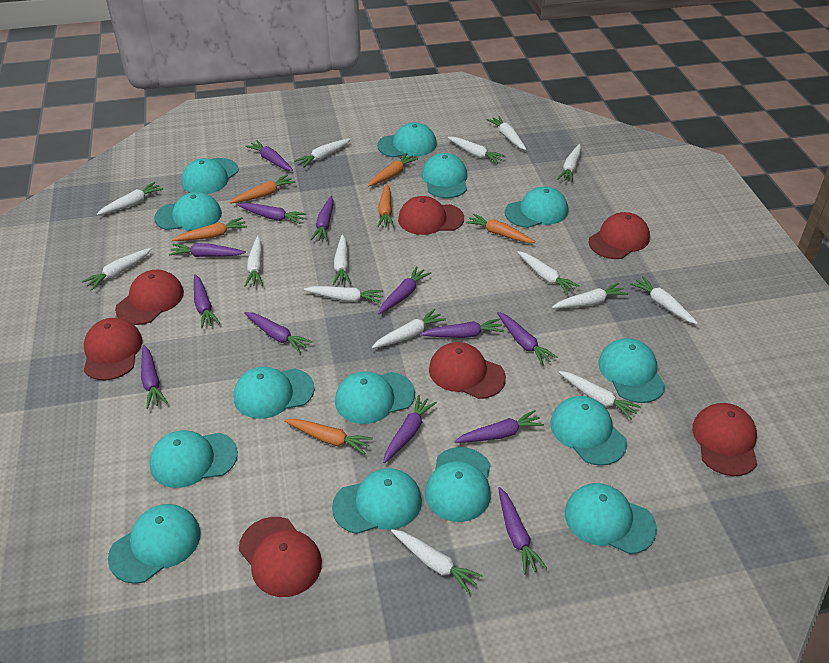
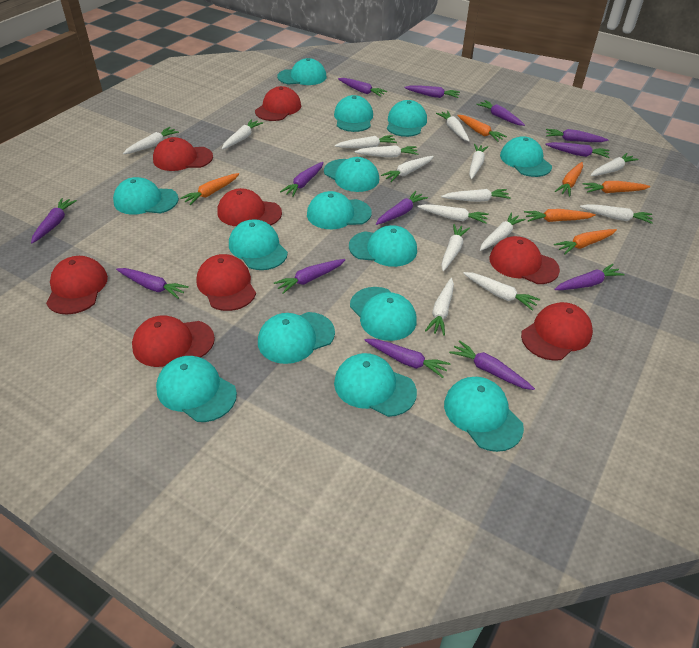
red cap: [84,318,143,380] [115,270,184,325] [239,517,322,597] [398,196,464,235] [429,342,506,399] [588,212,650,259] [692,403,757,476] = 7 -> [46,256,108,315] [132,315,215,367] [153,137,213,171] [196,254,256,311] [217,188,282,226] [255,86,301,121] [490,236,560,284] [521,302,593,361] = 8

